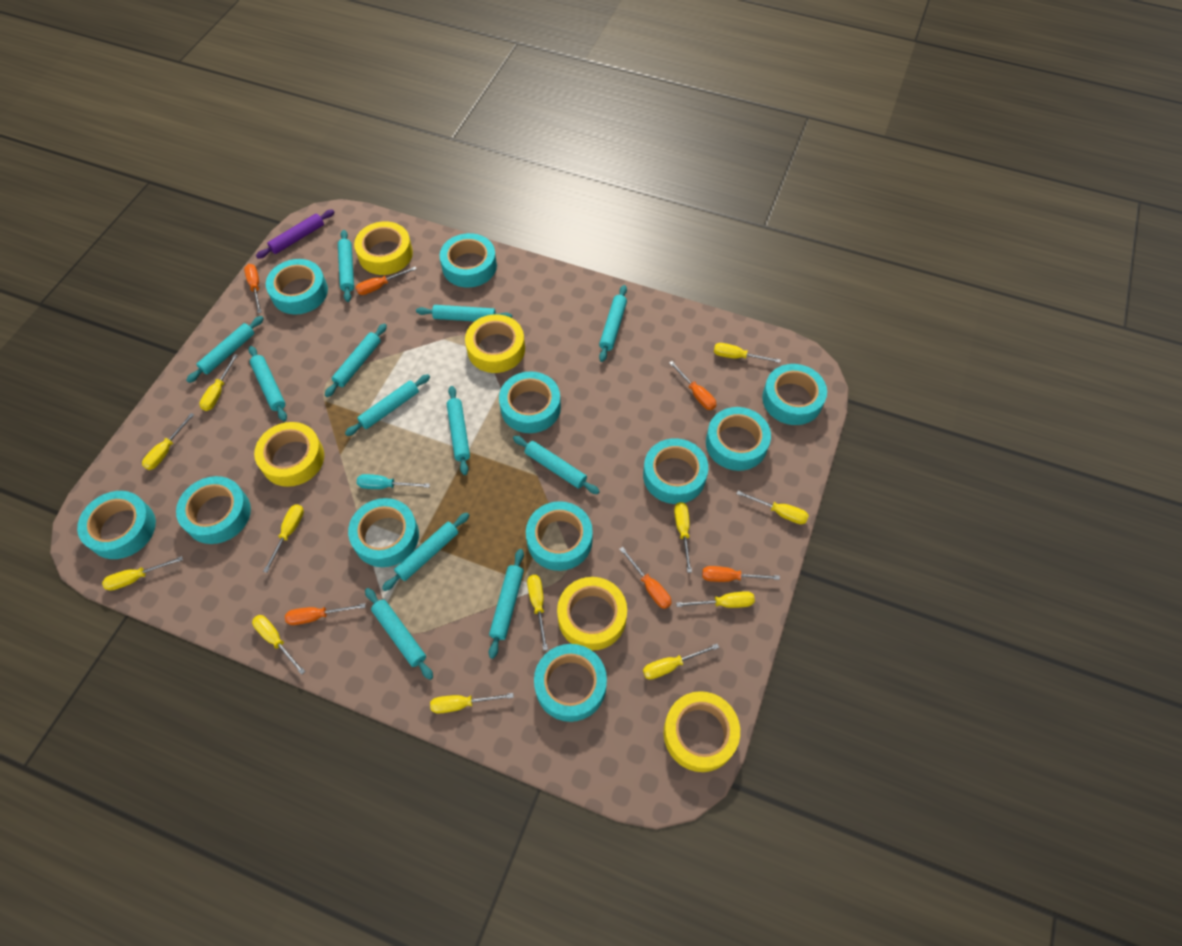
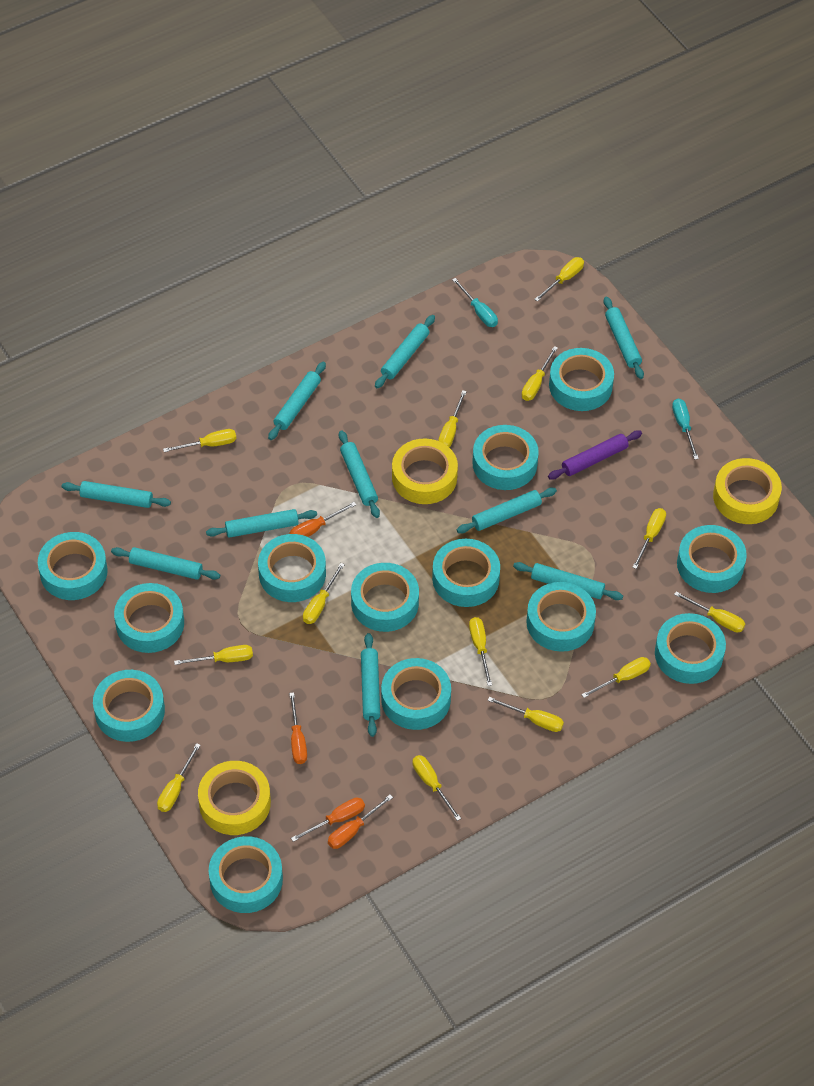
orange screwdriver: [244,264,262,313] [285,603,366,625] [355,267,417,295] [619,547,672,609] [669,361,716,410] [702,566,780,582] = 6 -> [289,502,356,537] [289,692,307,764] [291,797,365,842] [328,795,393,849] = 4
turquoise rolling pin: [186,316,264,383] [249,346,287,421] [325,323,387,397] [338,230,354,302] [345,374,430,436] [365,588,433,680] [382,513,469,591] [416,305,512,322] [447,386,470,475] [489,549,524,659] [513,436,600,494] [599,285,627,362] = 12 -> [61,481,171,508] [111,547,220,580] [206,509,317,538] [268,362,326,440] [339,430,380,518] [361,633,380,737] [375,315,435,388] [457,488,557,533] [513,562,623,600] [604,297,644,379] = 10
turquoise screwdriver: [357,474,430,489] = 1 -> [452,278,498,327] [672,399,699,460] = 2
turquoise tape: [77,491,156,559] [176,476,251,544] [266,259,328,314] [348,498,419,567] [440,233,497,288] [499,371,561,433] [526,501,593,571] [534,644,607,722] [643,438,708,504] [706,407,771,471] [762,364,827,425] = 11 -> [38,532,108,600] [93,670,165,742] [114,583,184,653] [209,836,283,913] [258,534,326,602] [351,563,419,632] [381,658,451,730] [432,539,500,607] [472,425,539,490] [526,582,596,652] [549,348,614,411] [655,613,726,684] [677,525,747,593] = 13
yellow screwdriver: [102,556,183,591] [142,413,194,470] [199,354,238,411] [252,615,305,675] [263,504,304,573] [430,693,514,714] [527,575,548,651] [643,644,719,680] [674,502,692,573] [676,591,755,608] [714,343,781,363] [737,491,809,524] = 12 -> [157,743,201,812] [163,429,236,452] [174,645,253,665] [303,563,345,624] [412,755,461,821] [438,390,467,448] [469,617,492,686] [488,697,564,732] [522,346,558,401] [534,257,584,302] [581,657,651,698] [632,508,666,569] [674,591,745,632] = 13
yellow tape: [254,422,324,487] [354,222,413,275] [465,314,525,373] [557,577,627,651] [664,691,740,772] = 5 -> [198,761,271,835] [392,439,458,504] [713,458,782,524] = 3

